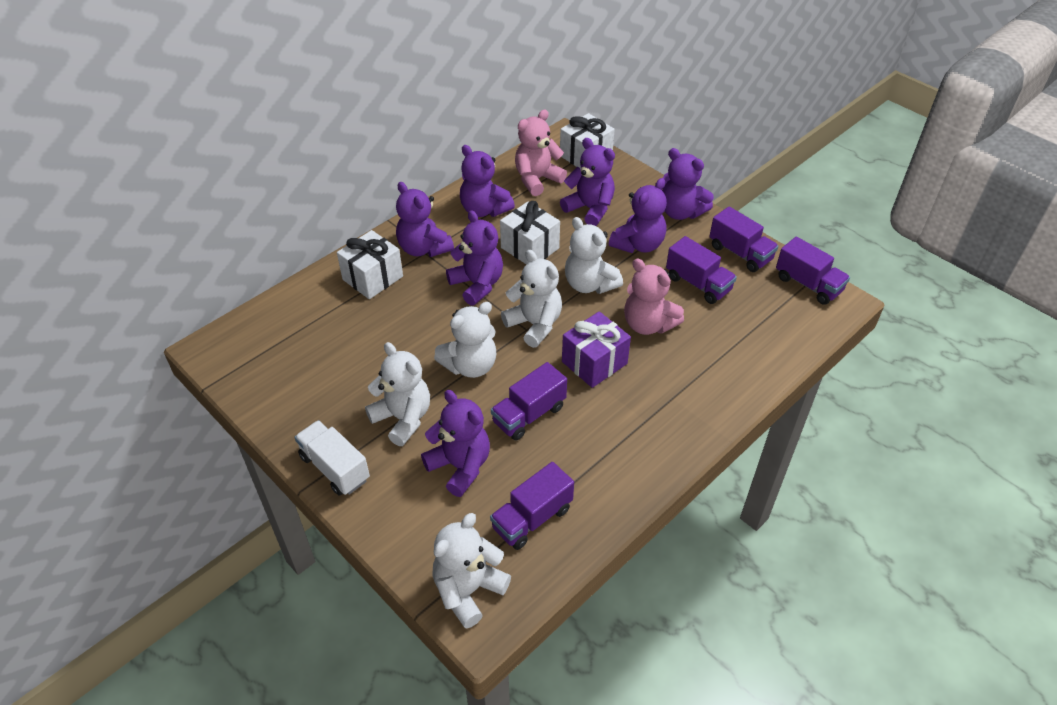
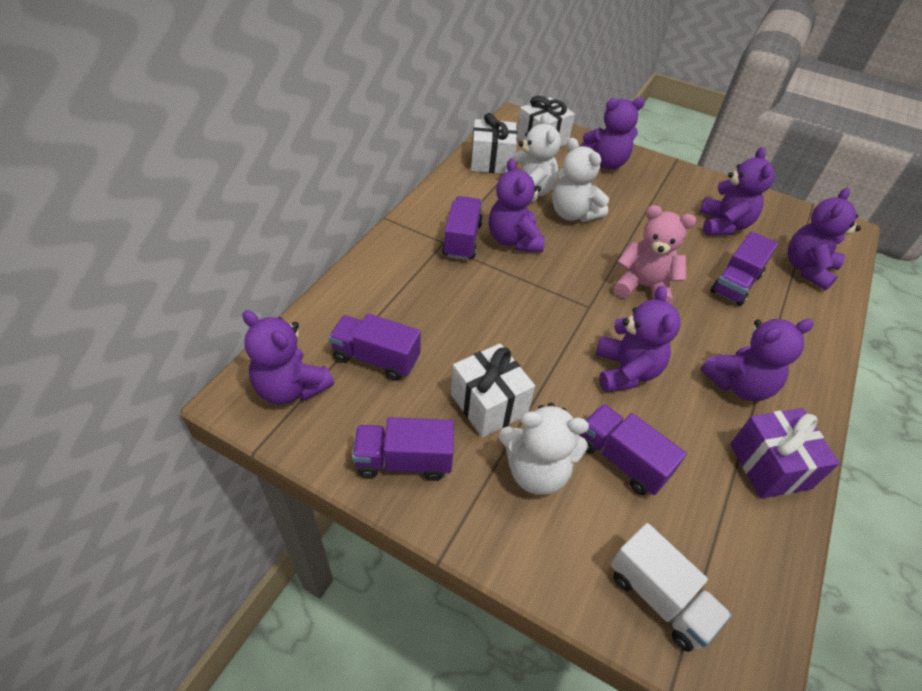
pink teddy bear: [515,109,567,196] [624,259,684,335] = 2 -> [614,205,696,305] = 1
white teddy bear: [365,342,430,446] [432,513,511,629] [434,302,497,378] [501,250,562,348] [565,217,623,294] = 5 -> [499,403,589,495] [506,113,561,202] [552,138,609,222] = 3

